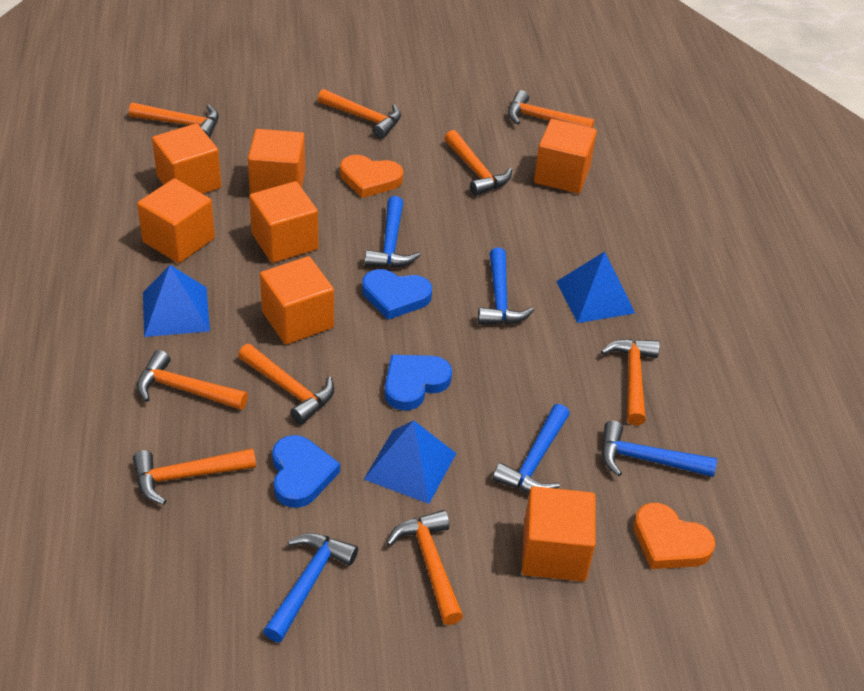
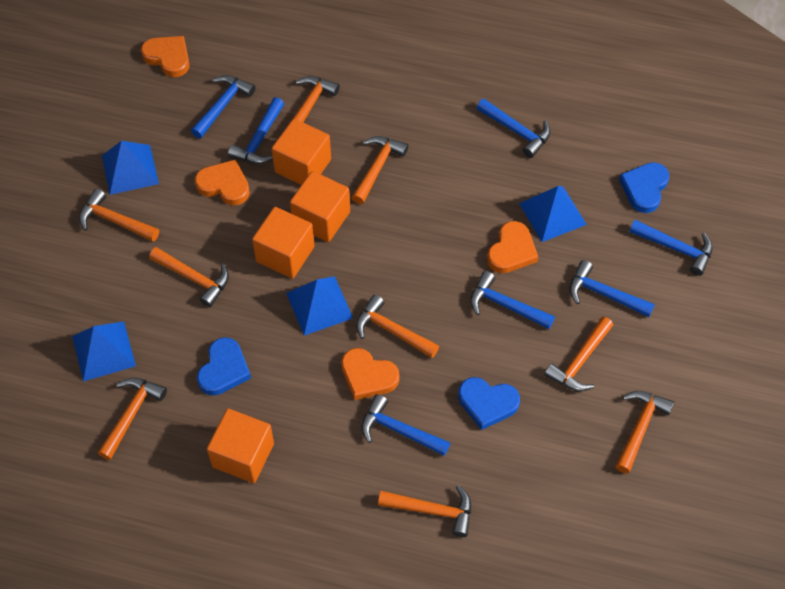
blue hammer: [263,533,358,642] [365,196,420,268] [478,248,534,325] [493,404,570,493] [601,421,717,477] = 5 -> [191,75,256,138] [228,97,284,164] [361,394,450,456] [470,271,555,329] [477,99,551,158] [570,260,655,317] [629,220,713,276] = 7
blue pyramid: [143,265,210,337] [364,420,456,504] [556,251,635,323] = 3 -> [72,322,136,381] [102,141,159,195] [286,276,353,336] [519,186,587,242] = 4
orange cube: [137,178,215,263] [152,124,221,194] [248,129,305,194] [249,181,318,263] [260,256,334,345] [522,486,596,581] [534,119,597,193] = 7 -> [207,409,274,483] [252,207,315,279] [272,119,331,185] [290,171,350,242] = 4
orange heart: [340,155,403,198] [634,503,716,569] = 2 -> [141,36,190,77] [195,160,250,205] [341,348,399,400] [487,221,538,273] = 4

